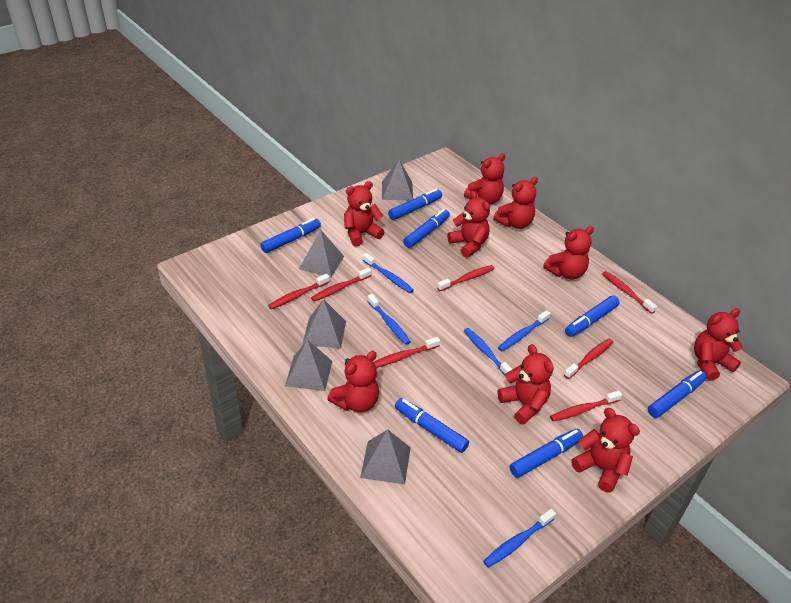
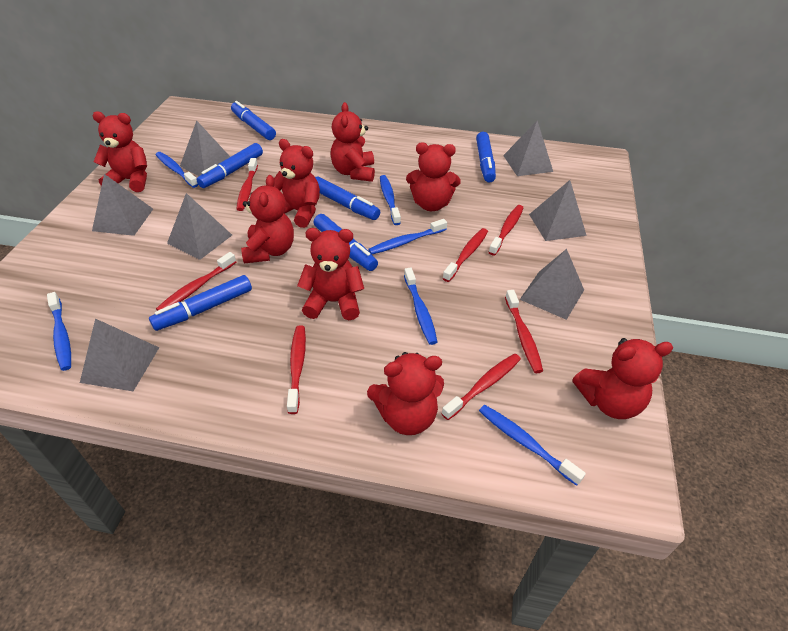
blue marker: [260,218,321,253] [388,189,442,220] [395,398,469,453] [403,209,450,248] [510,429,583,478] [565,295,620,337] [648,370,706,418] = 7 -> [149,275,252,331] [196,143,263,188] [231,101,276,140] [314,214,378,271] [315,176,380,220] [476,132,496,182] = 6
blue toothbrush: [363,253,414,293] [368,294,411,345] [464,328,513,376] [483,509,556,568] [498,310,551,351] = 5 -> [47,292,71,371] [156,152,198,188] [368,219,447,254] [380,175,401,225] [404,268,437,345] [479,405,586,486] = 6
grey pyramid: [285,340,332,391] [299,230,344,277] [302,299,346,349] [360,429,411,484] [382,159,413,200] = 5 -> [80,319,159,391] [92,174,153,236] [167,193,232,260] [180,121,230,176] [503,121,553,176] [520,249,584,320] [529,180,587,241] = 7
red teddy bear: [327,351,379,412] [344,181,384,246] [447,190,490,258] [464,153,506,204] [493,177,538,229] [498,344,554,425] [543,226,594,279] [571,408,640,493] [694,308,743,381] = 9 -> [93,111,147,192] [241,175,294,263] [274,139,320,228] [297,228,364,320] [331,102,375,182] [367,352,444,435] [406,143,461,211] [572,338,673,419] = 8

